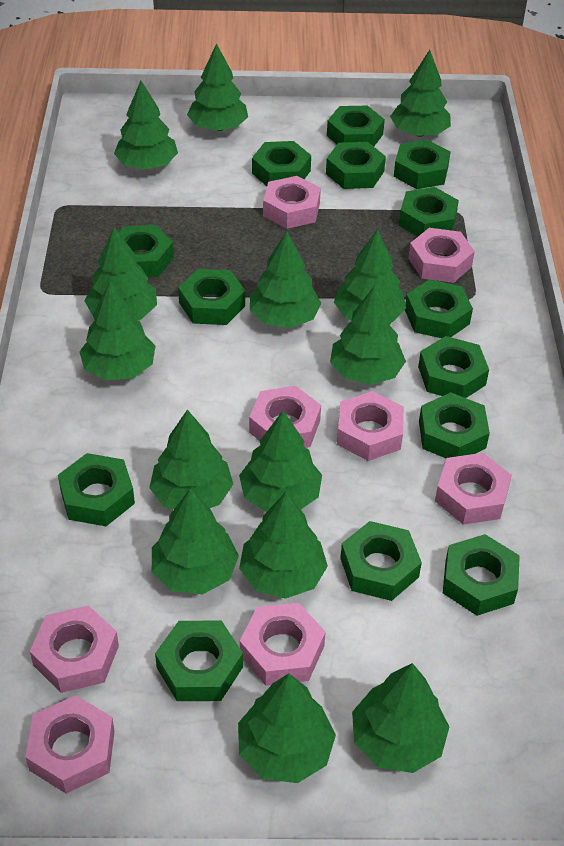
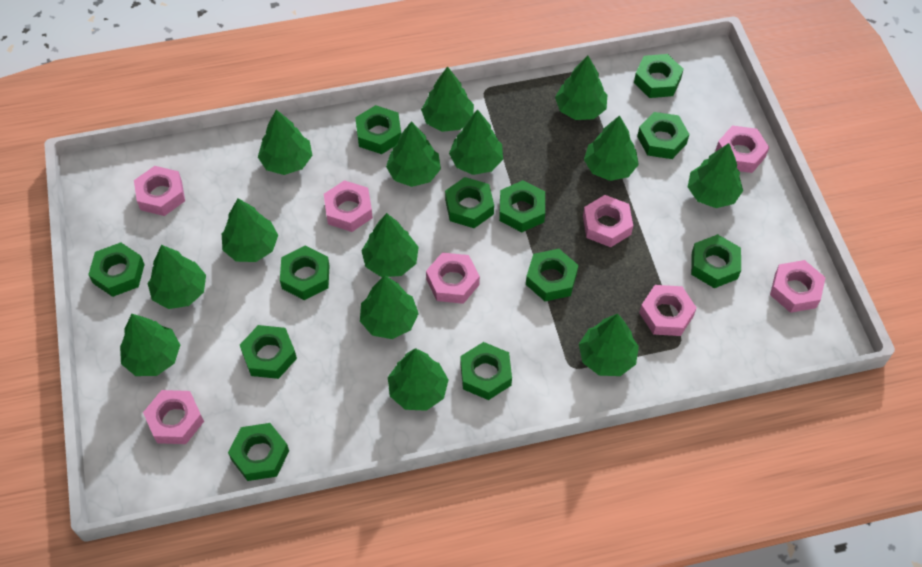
green nut: [58,453,135,526] [119,225,174,277] [155,621,243,701] [178,269,245,325] [252,141,311,186] [326,142,386,189] [327,106,385,146] [340,521,422,601] [394,140,450,189] [399,187,459,237] [405,279,473,338] [418,336,489,398] [419,392,490,459] [443,534,520,616] = 14 -> [88,243,145,297] [228,423,289,481] [240,325,297,379] [280,246,330,300] [355,105,401,154] [445,177,494,228] [460,342,512,400] [499,180,545,232] [526,249,579,301] [634,54,684,98] [637,112,689,159] [691,234,741,288] = 12

